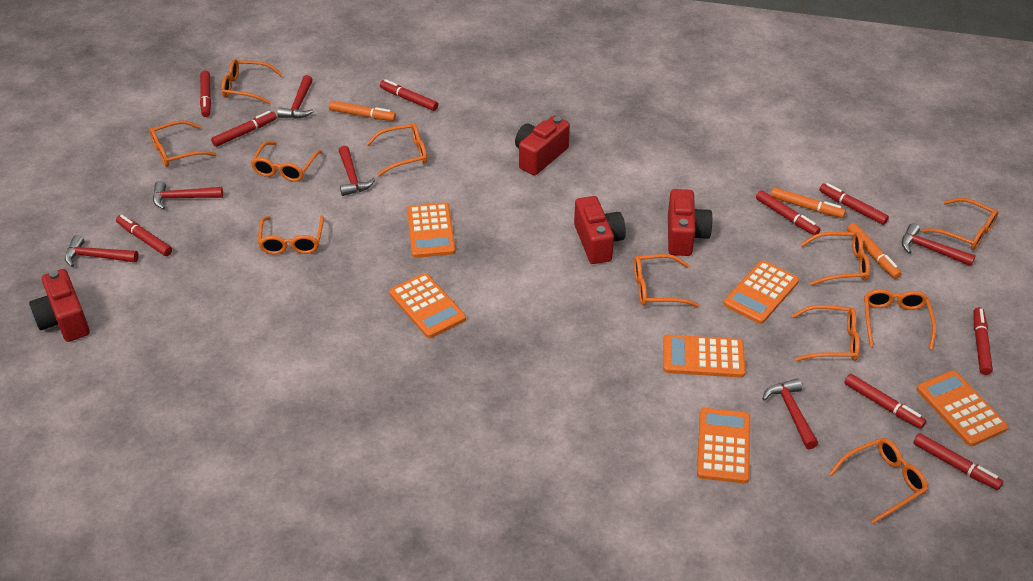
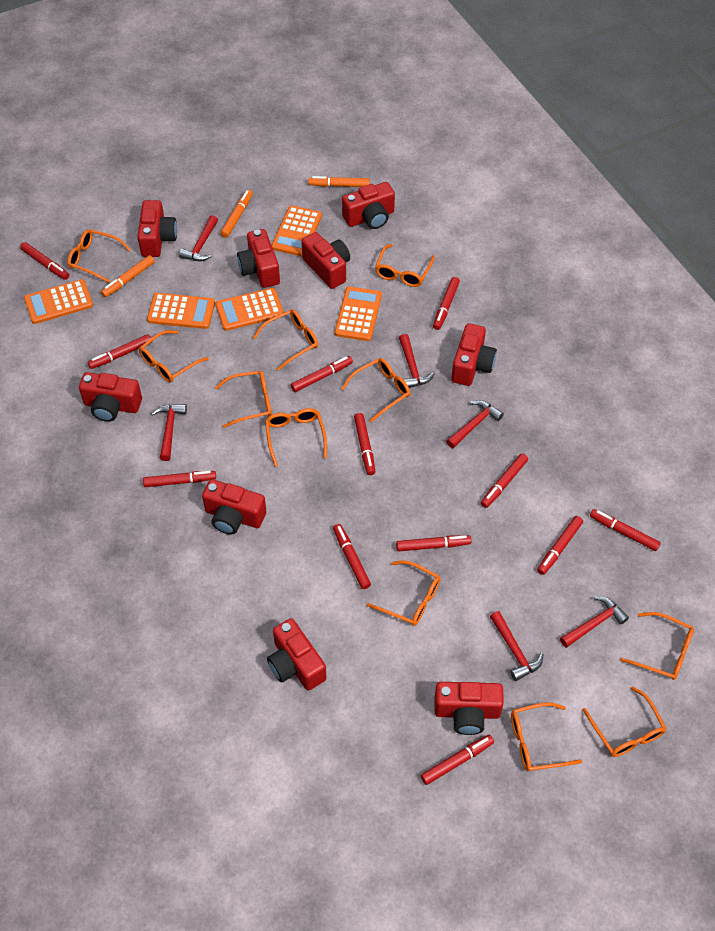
orange calculator: [389,273,466,338] [407,203,456,258] [663,335,745,378] [697,408,750,484] [723,260,799,324] [917,370,1008,446] = 6 -> [24,279,93,324] [147,293,215,329] [215,288,284,331] [272,205,322,257] [335,287,382,341] = 5
red camera: [29,269,90,342] [515,116,570,175] [574,196,626,264] [668,189,713,256] = 4 -> [79,372,142,422] [137,200,177,257] [202,479,267,534] [237,229,280,288] [267,618,326,691] [301,232,350,289] [342,182,395,229] [434,682,504,735] [451,323,497,386] = 9
red marker: [116,215,172,256] [200,71,211,117] [211,111,277,147] [380,79,438,111] [756,190,820,235] [819,183,889,225] [844,374,926,429] [913,433,1003,490] [974,307,993,375] = 9 -> [20,242,69,280] [88,334,152,369] [143,471,216,487] [291,356,353,392] [333,524,371,589] [354,413,375,475] [396,535,471,551] [421,735,494,785] [433,277,460,330] [481,453,528,508] [537,516,583,575] [590,509,661,551] = 12

